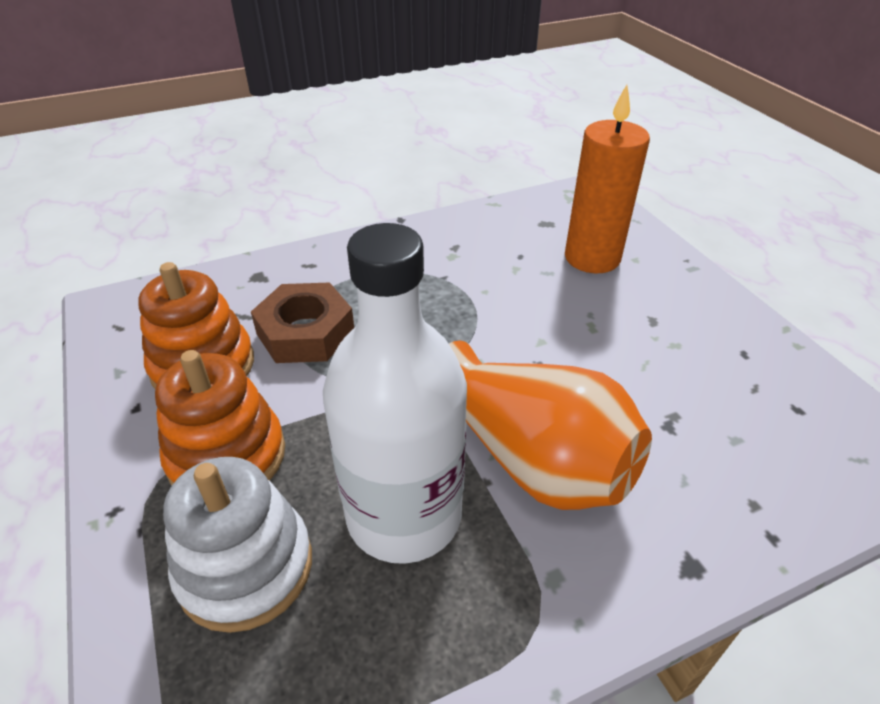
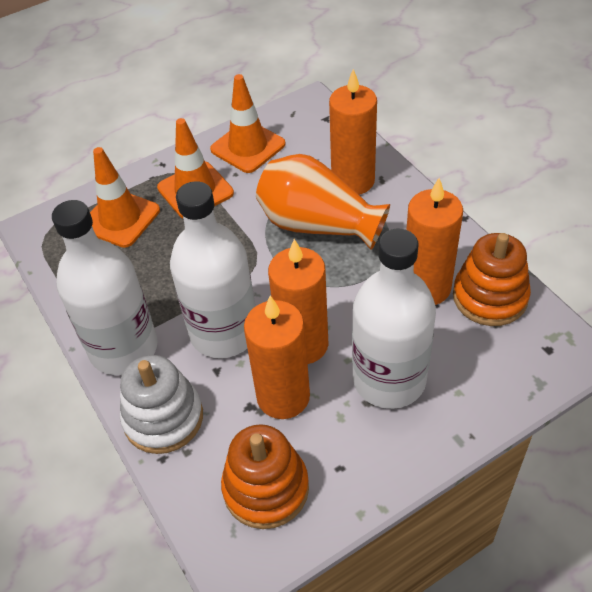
brown nut: [251,283,354,363] = 1 -> none = 0
orange candle: [565,85,650,273] = 1 -> [244,296,310,419] [268,239,329,364] [329,69,377,195] [406,178,463,305] = 4
orange traffic cone: none = 0 -> [90,147,160,248] [157,118,234,218] [210,74,286,173] = 3
white bottle: [323,223,467,564] = 1 -> [52,200,158,375] [170,181,255,358] [352,229,436,409] = 3

